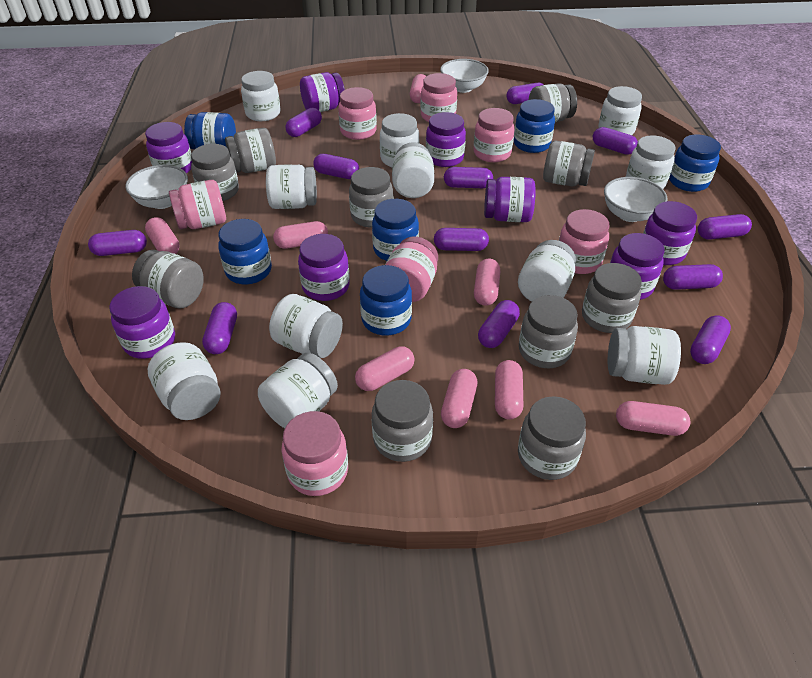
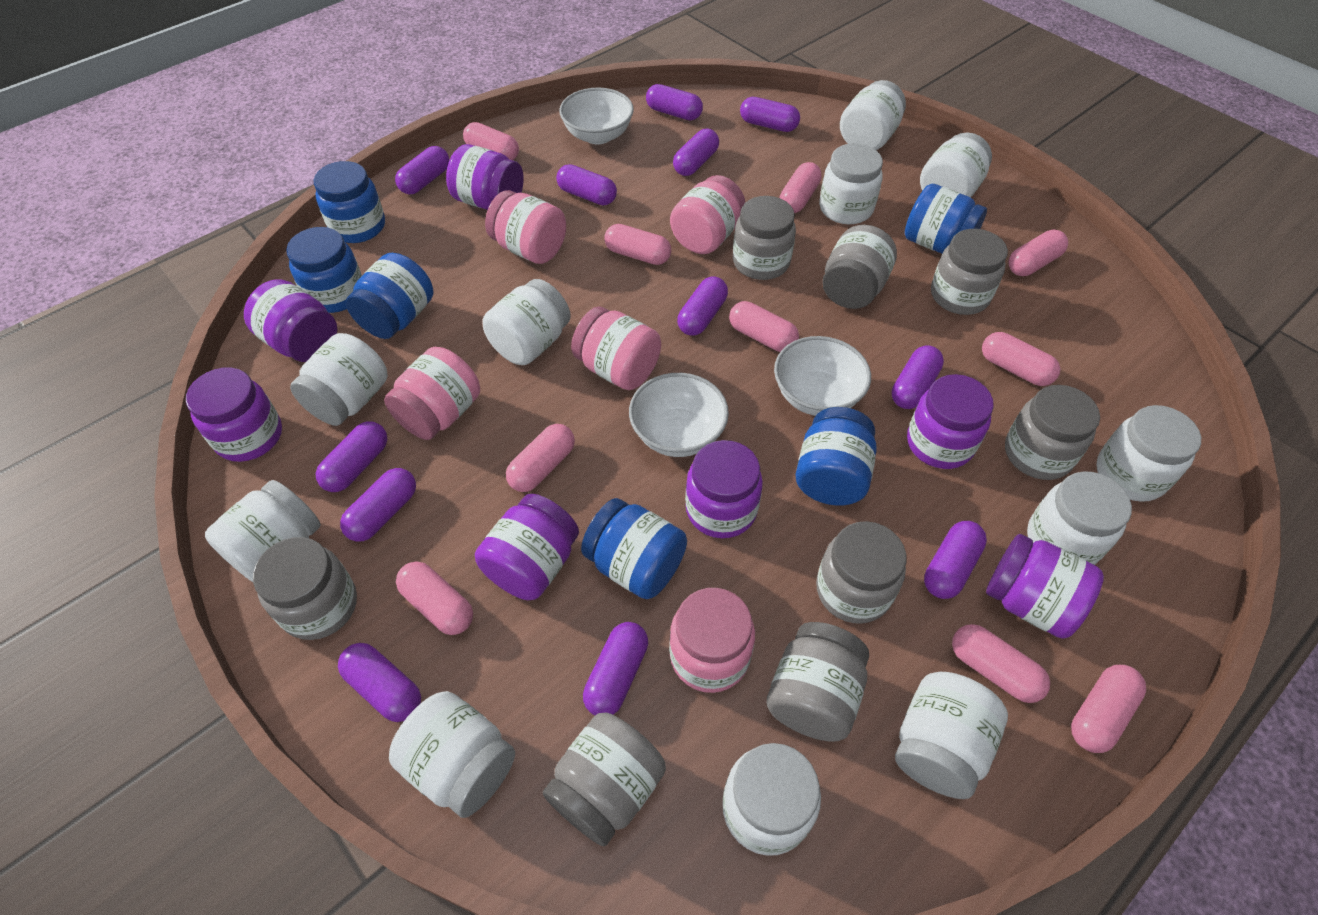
grey jar: [132,250,204,308] [191,144,239,201] [225,128,276,173] [349,167,393,228] [372,380,433,462] [518,396,586,480] [519,295,578,368] [529,83,577,122] [543,141,595,186] [582,263,642,333] = 10 -> [253,537,357,640] [542,713,666,846] [733,196,796,280] [766,622,869,742] [816,521,906,624] [822,225,897,309] [931,229,1008,315] [1005,385,1100,480] = 8
pink capsule: [145,217,180,254] [273,221,328,249] [355,346,415,391] [410,74,426,103] [441,369,477,428] [474,259,500,306] [495,360,523,420] [616,401,690,436] = 8 -> [396,561,473,635] [463,122,519,160] [506,424,575,492] [605,224,671,265] [729,301,799,352] [779,162,822,213] [952,624,1050,703] [982,332,1060,386] [1008,230,1068,276] [1071,665,1146,753] = 10
pink jar: [169,180,226,229] [281,411,348,496] [338,87,377,140] [385,237,438,302] [420,73,457,122] [474,108,515,162] [559,209,609,274] = 7 -> [384,347,480,440] [485,190,566,264] [571,306,661,390] [669,588,755,693] [670,175,745,254] = 5
purple jar: [109,286,175,359] [145,122,192,173] [298,234,350,301] [300,72,345,112] [426,112,466,167] [484,177,536,222] [610,233,665,300] [643,201,697,265] = 8 -> [186,367,282,462] [244,279,337,362] [446,144,524,210] [475,494,579,600] [685,440,763,538] [907,374,994,469] [986,534,1104,638] = 7

